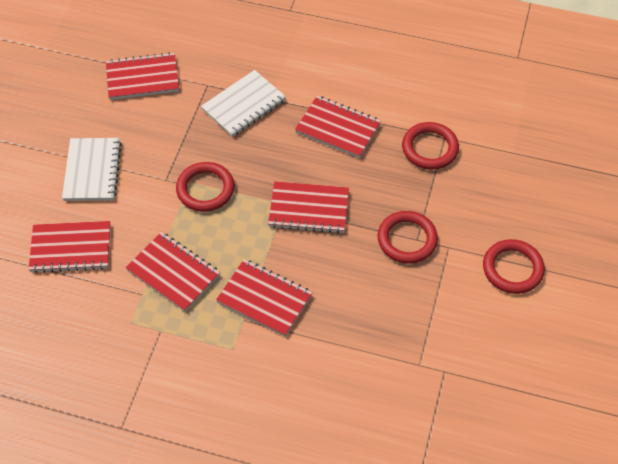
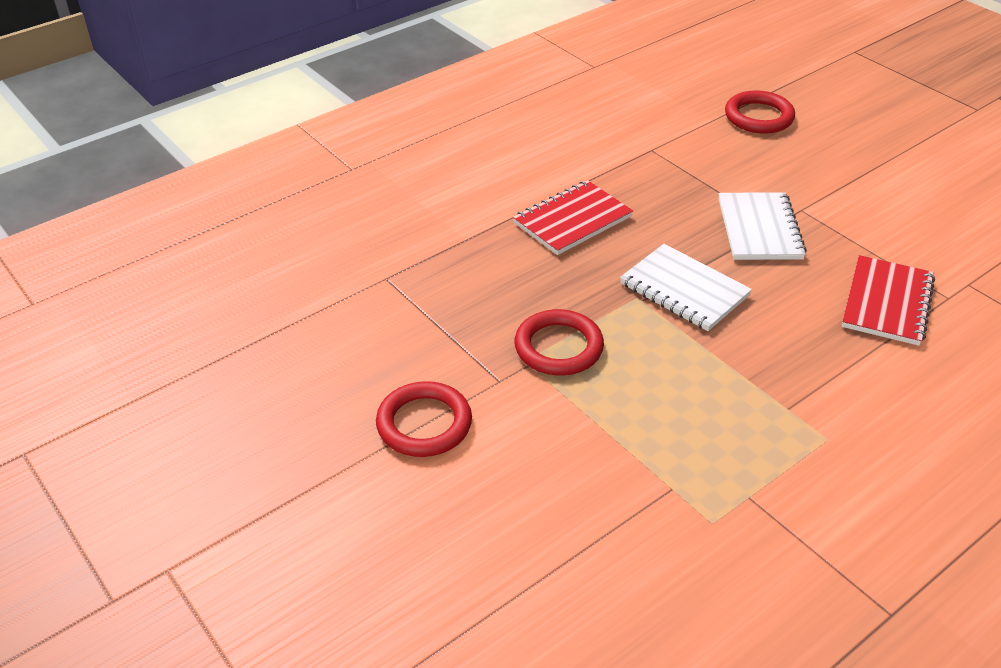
red notebook: [28,221,111,273] [106,52,179,100] [125,232,220,312] [216,259,313,337] [268,181,349,234] [295,96,381,158] = 6 -> [513,180,633,255] [842,255,935,346] = 2
red ring: [176,162,235,212] [377,211,438,264] [402,122,459,170] [483,239,545,294] = 4 -> [376,381,472,457] [515,309,604,376] [725,90,795,134] = 3

